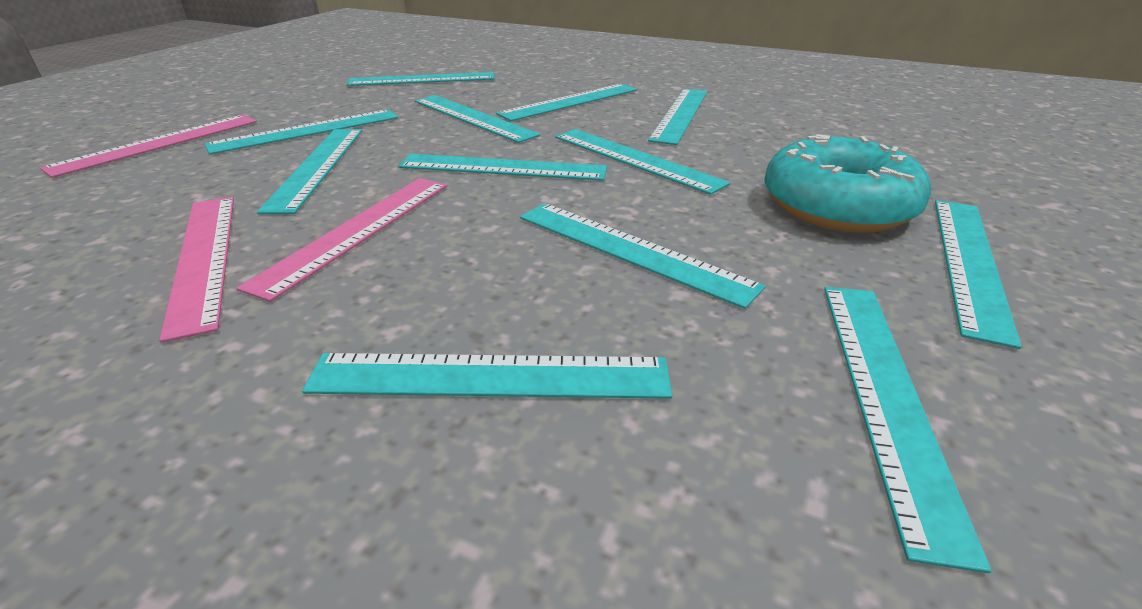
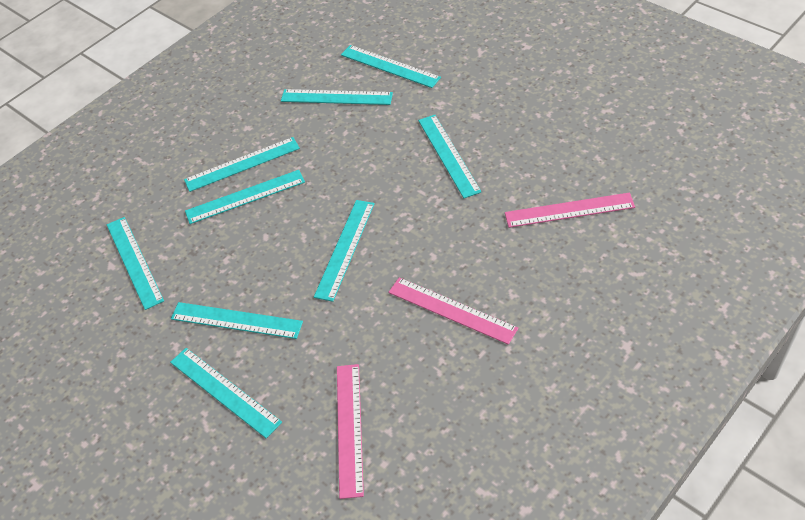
turquoise donut: [764,134,931,233] = 1 -> none = 0
turquoise ruler: [204,109,398,154] [257,129,362,214] [302,353,672,399] [346,72,495,86] [398,154,607,181] [415,95,540,143] [496,84,637,121] [520,203,766,309] [555,129,730,195] [648,89,707,145] [824,287,992,573] [935,200,1022,349] = 12 -> [107,217,164,310] [170,348,282,438] [171,302,303,339] [184,137,300,192] [185,170,305,224] [281,89,393,105] [314,200,375,302] [341,45,441,88] [418,115,482,198] = 9

